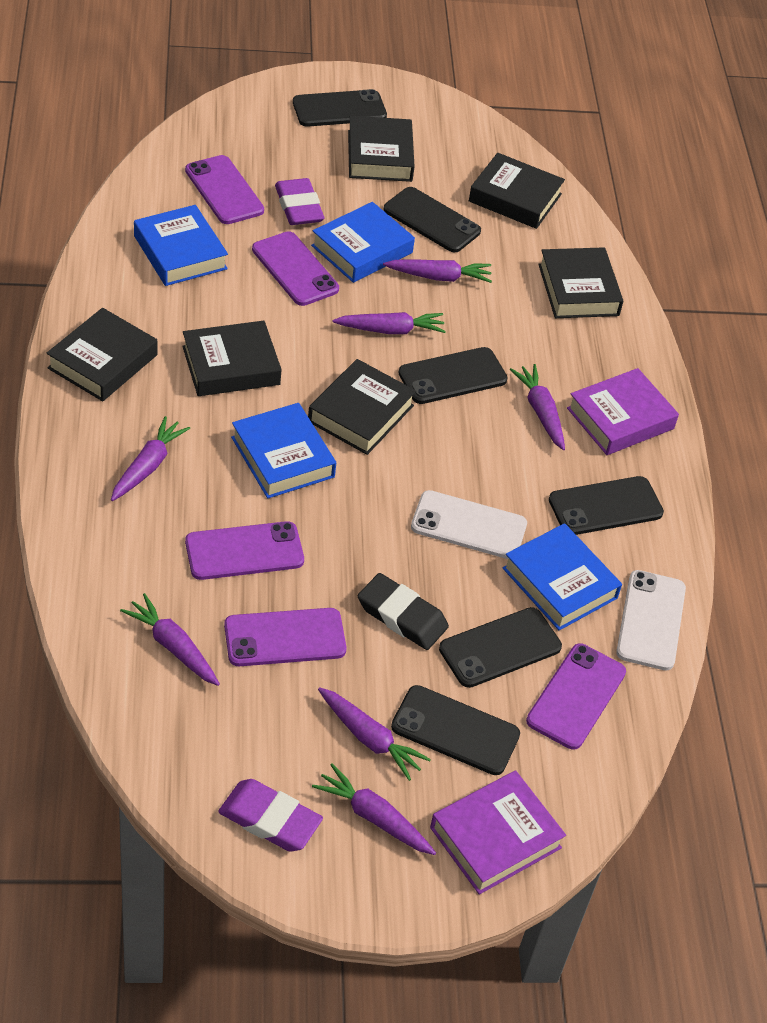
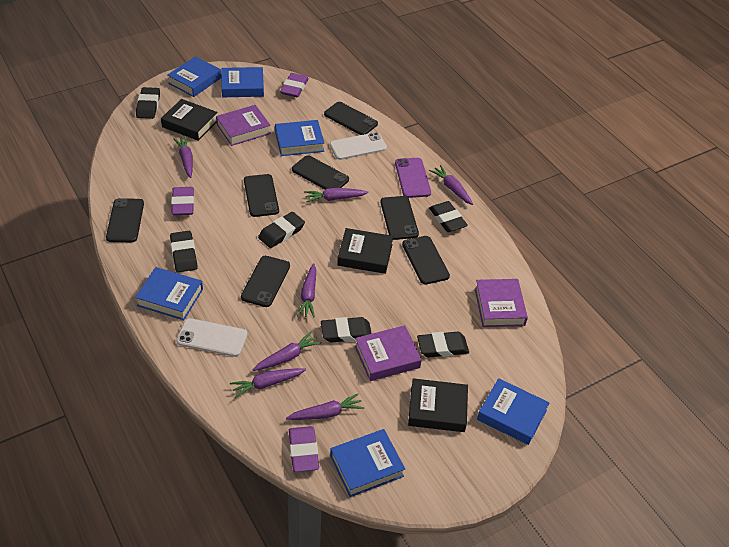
black book: [46,308,157,401] [182,321,282,396] [308,359,416,455] [348,116,415,182] [469,153,565,229] [538,247,623,318] = 6 -> [161,99,218,141] [337,228,393,274] [408,378,468,432] = 3
black eraser: [358,573,449,650] = 1 -> [136,87,160,119] [170,231,198,272] [258,212,305,248] [321,317,372,343] [417,332,469,357] [429,201,468,232] = 6
black phone: [293,89,387,127] [384,187,481,252] [391,685,520,775] [398,347,508,404] [439,607,562,688] [549,476,664,535] = 6 -> [106,198,144,242] [241,256,290,307] [244,174,279,217] [292,155,349,190] [324,102,378,135] [380,196,419,240] [402,236,450,285] = 7
blue book: [134,205,228,286] [231,403,336,499] [311,202,415,283] [502,523,622,630] = 4 -> [135,267,203,320] [167,56,222,97] [222,67,264,97] [275,120,324,156] [330,429,405,497] [477,378,549,445] = 6
purple book: [430,770,566,895] [567,368,679,455] = 2 -> [216,105,271,146] [355,325,422,381] [475,279,528,327] = 3
purple eraser: [218,779,323,852] [275,178,324,225] = 2 -> [171,187,194,215] [280,73,309,97] [289,426,319,472] = 3
purple phone: [185,155,264,224] [185,521,304,580] [224,608,346,666] [252,231,339,306] [526,643,626,750] = 5 -> [395,158,431,198] = 1

